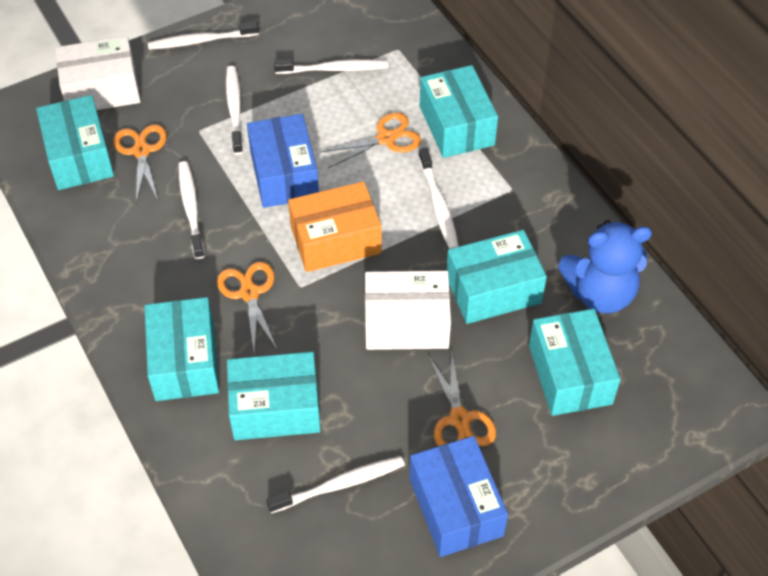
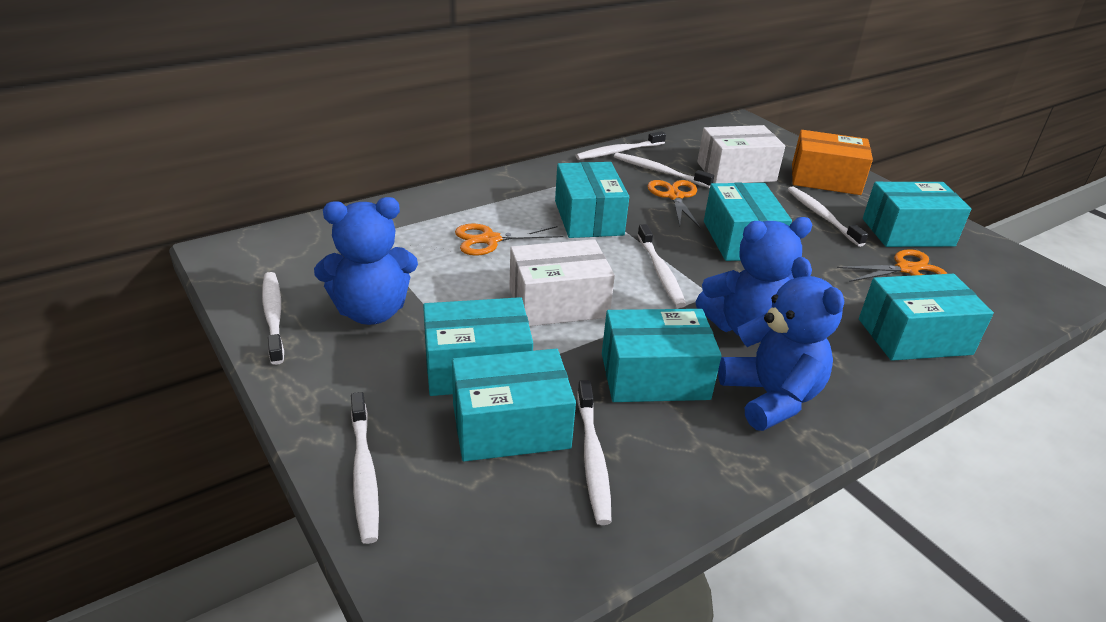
blue box: [247,114,319,208] [409,436,508,557] = 2 -> none = 0
blue teddy bear: [558,220,652,313] = 1 -> [314,197,418,325] [696,217,812,336] [718,257,844,431] = 3
orange scissors: [113,124,167,202] [217,261,278,352] [320,112,421,168] [428,350,496,446] = 4 -> [455,224,564,256] [647,180,701,229] [837,249,947,282] = 3
turquoise box: [36,95,114,190] [144,297,219,401] [227,352,321,440] [420,65,498,158] [446,230,547,324] [529,309,621,416] = 6 -> [423,297,533,396] [452,349,576,461] [555,162,629,238] [602,309,722,402] [704,183,792,261] [859,274,994,361] [863,182,971,247] = 7
white toothbrush: [148,21,259,50] [179,161,205,259] [226,66,243,155] [266,456,405,513] [274,59,388,74] [419,148,459,249] = 6 -> [262,272,284,365] [351,392,379,544] [575,131,666,160] [577,380,611,525] [614,152,714,188] [637,224,686,308] [788,186,868,247] = 7

